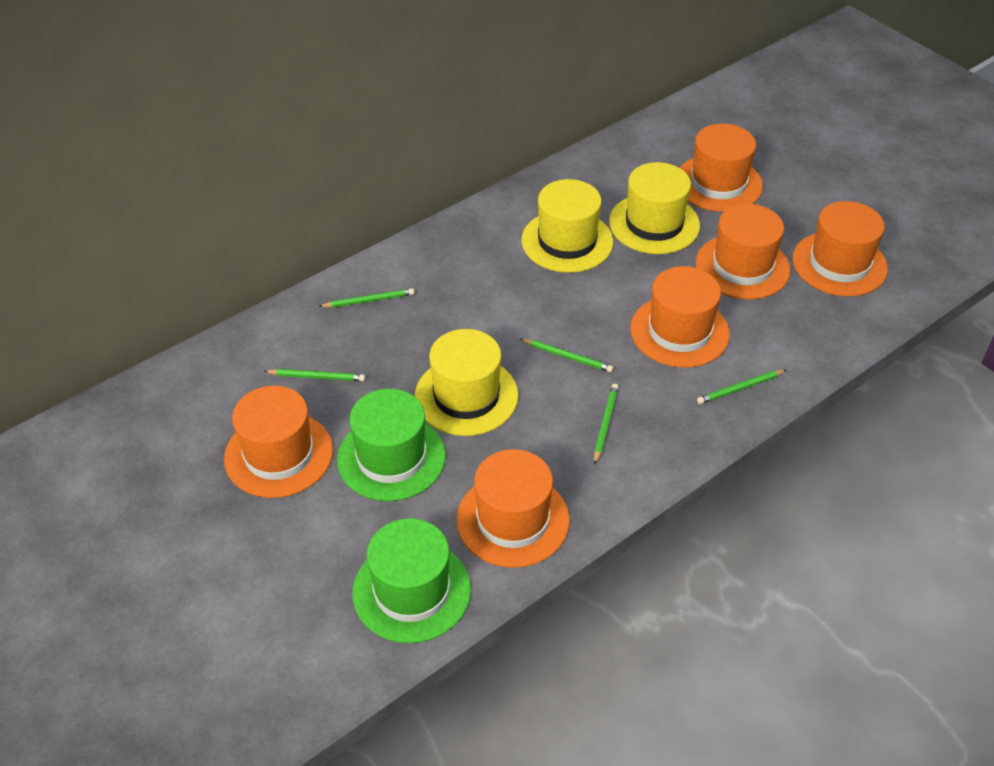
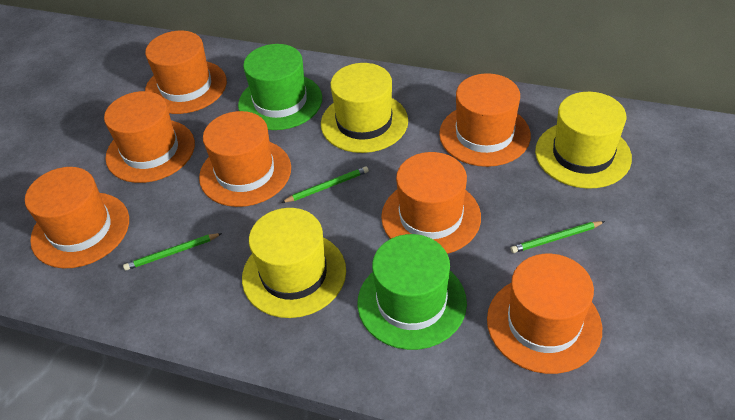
green pencil: [264,369,365,381] [318,288,415,308] [520,339,613,372] [594,384,619,464] [697,370,786,404] = 5 -> [123,233,222,271] [281,166,369,203] [510,221,605,253] = 3
orange hat: [224,386,333,498] [456,449,570,568] [630,266,730,368] [680,124,763,212] [696,204,791,299] [792,201,888,296] = 6 -> [25,167,129,268] [104,91,195,183] [145,31,227,114] [199,111,291,207] [381,152,481,254] [439,73,531,167] [487,254,602,374] = 7

